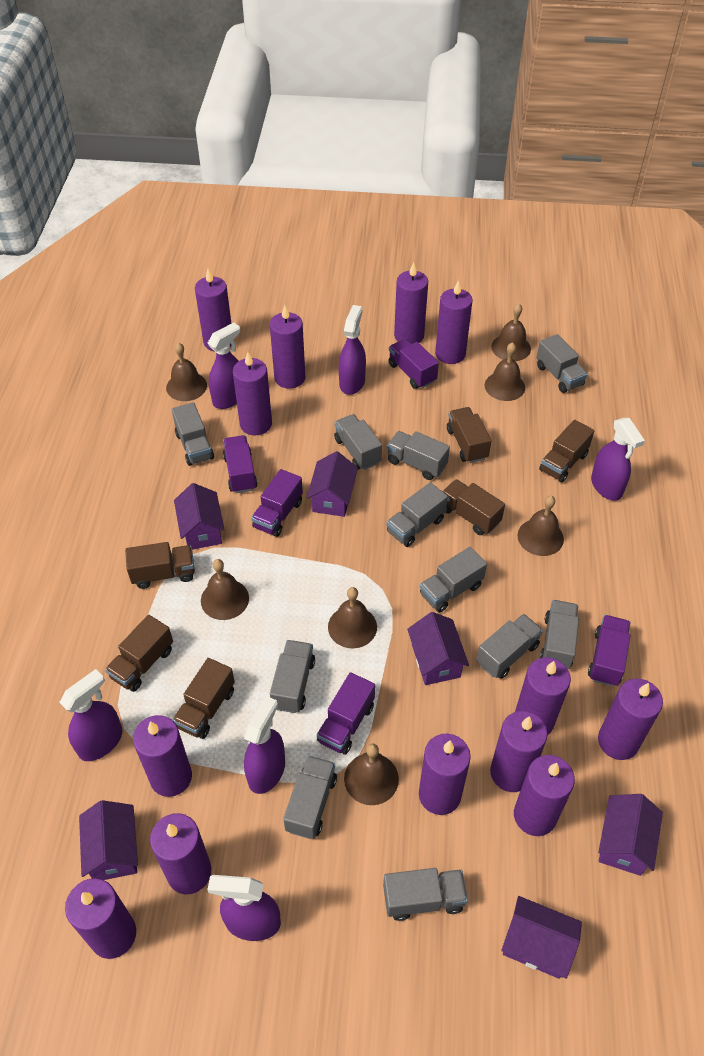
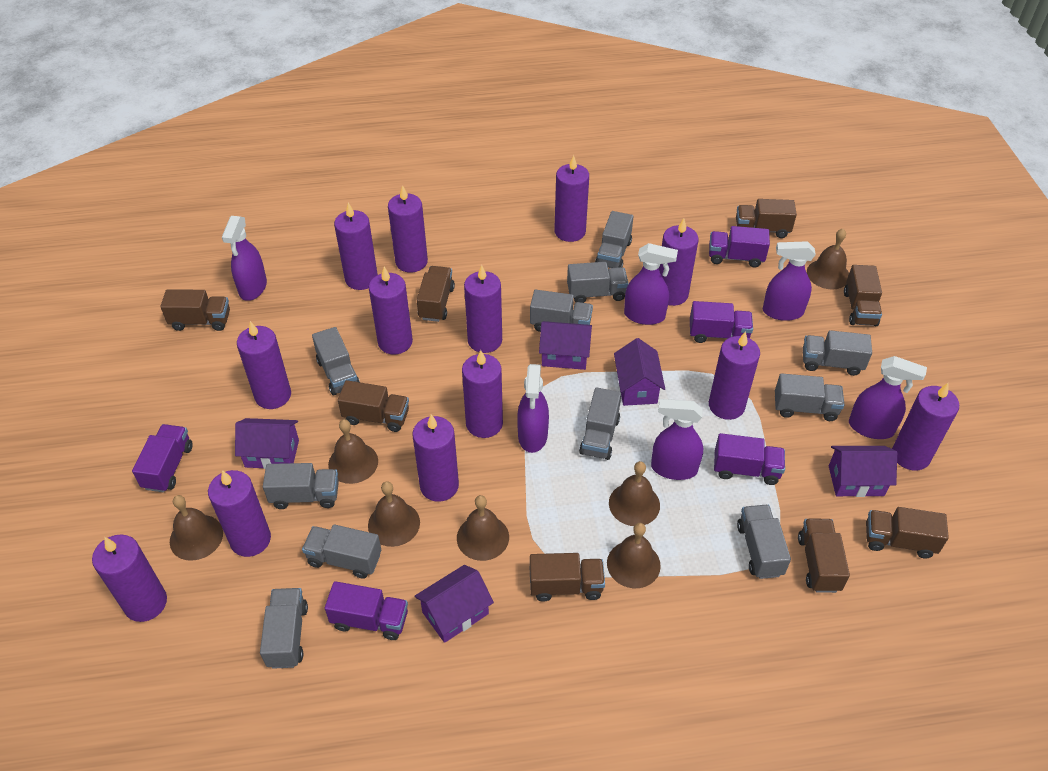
brown truck: [105,615,173,692] [125,542,195,589] [173,658,235,739] [442,479,505,535] [447,407,491,463] [539,420,594,482] = 6 -> [160,290,230,331] [338,380,409,432] [417,266,455,322] [530,553,605,602] [736,199,797,238] [798,519,850,593] [844,265,882,326] [866,507,949,558] = 8
purple house: [79,800,138,880] [174,483,225,550] [307,451,358,517] [407,612,469,685] [502,896,582,979] [598,794,663,876] = 6 -> [235,418,299,469] [415,565,494,643] [539,321,592,370] [614,338,665,406] [829,446,897,497] = 5

